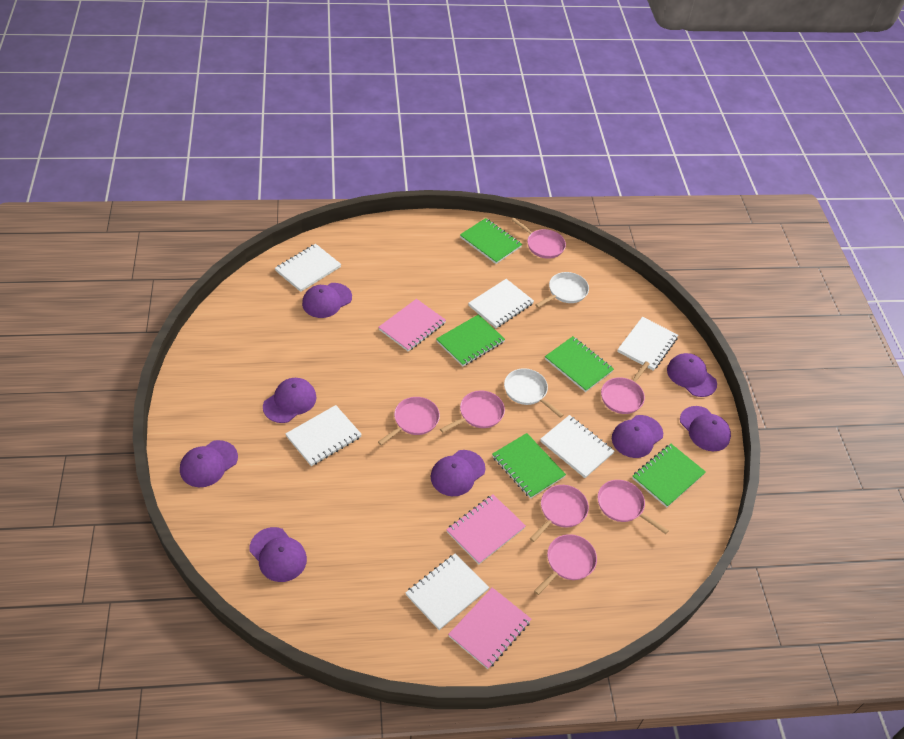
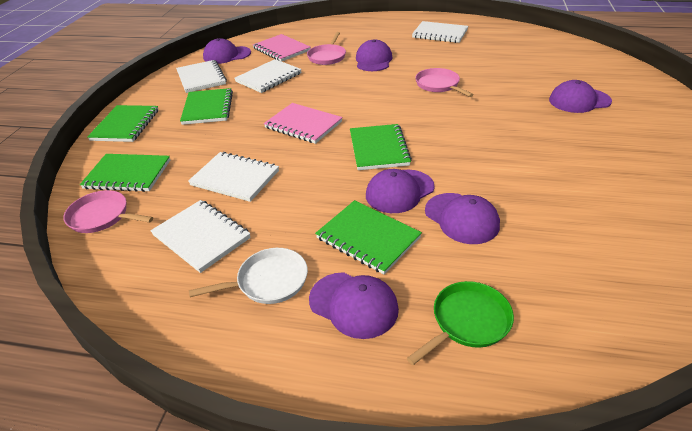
green pan: none = 0 -> [407,281,514,365] = 1
pink notebook: [378,299,446,351] [446,494,526,564] [448,587,531,669] = 3 -> [252,34,310,62] [264,103,343,144] = 2
pink pan: [378,397,440,445] [440,391,505,433] [512,218,566,259] [530,485,589,542] [534,534,597,595] [598,480,669,534] [601,361,650,414] = 7 -> [63,190,153,233] [307,32,346,65] [415,68,474,97] = 3
purple cap: [180,440,238,487] [249,527,307,582] [263,378,316,423] [302,283,352,318] [431,450,485,496] [612,415,663,458] [667,353,717,397] [680,406,731,451] = 8 -> [203,38,251,64] [309,272,399,339] [356,39,392,71] [366,169,435,213] [425,193,500,244] [549,80,612,113] = 6
white notebook: [275,244,341,292] [285,405,362,466] [406,553,489,630] [468,279,534,328] [540,415,615,478] [617,317,678,371] = 6 -> [150,200,251,273] [176,60,227,93] [188,152,279,202] [234,59,302,93] [412,21,468,43] = 5
white pan: [504,368,563,418] [535,272,589,307] = 2 -> [189,248,308,304] = 1

